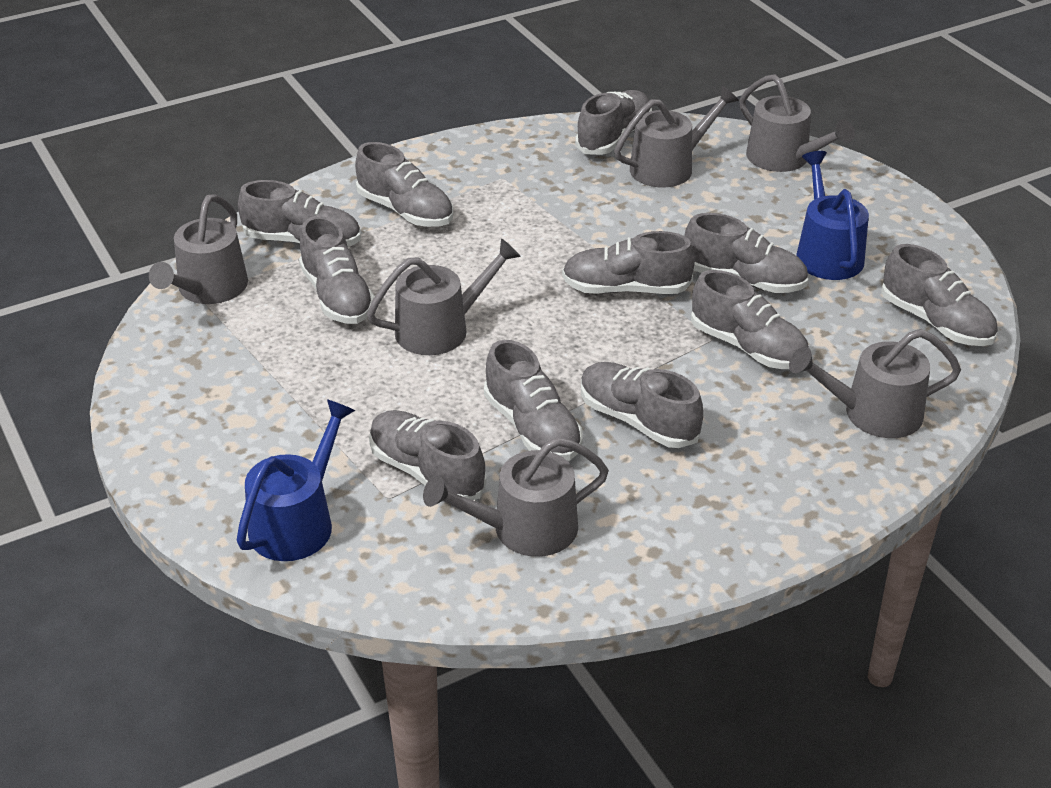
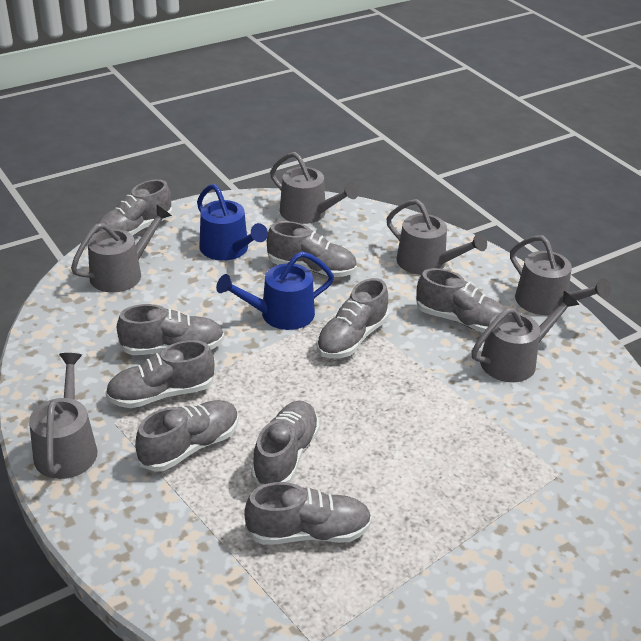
grey shoe: [238,180,361,247] [299,216,375,324] [355,142,453,227] [369,410,487,500] [484,340,583,461] [562,231,695,294] [575,90,652,155] [581,362,703,448] [685,213,808,293] [691,270,809,369] [881,244,998,346] = 11 -> [94,179,172,235] [105,340,215,408] [117,304,224,355] [135,400,239,472] [244,482,372,545] [251,401,320,486] [267,221,357,277] [316,278,389,358] [416,268,506,333] = 9

